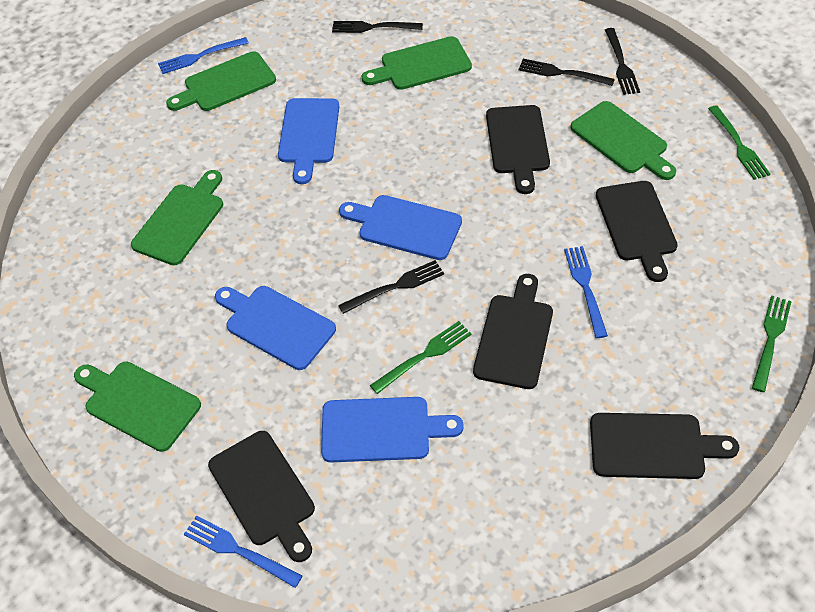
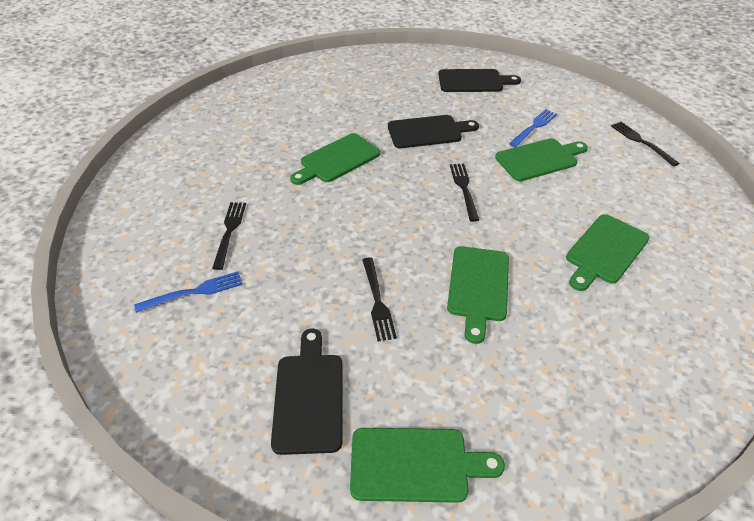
black cutting board: [208,431,315,562] [473,274,553,389] [486,105,550,194] [590,413,739,479] [596,181,678,282] = 5 -> [271,329,343,455] [388,115,479,148] [438,69,521,92] = 3
blue cutting board: [215,286,336,370] [278,98,339,184] [321,397,464,462] [339,195,462,260] = 4 -> none = 0
blue fork: [158,37,249,74] [184,515,303,588] [564,246,608,338] = 3 -> [134,271,243,313] [509,109,557,147] = 2
green fork: [370,321,471,394] [708,105,771,180] [752,295,792,392] = 3 -> none = 0

